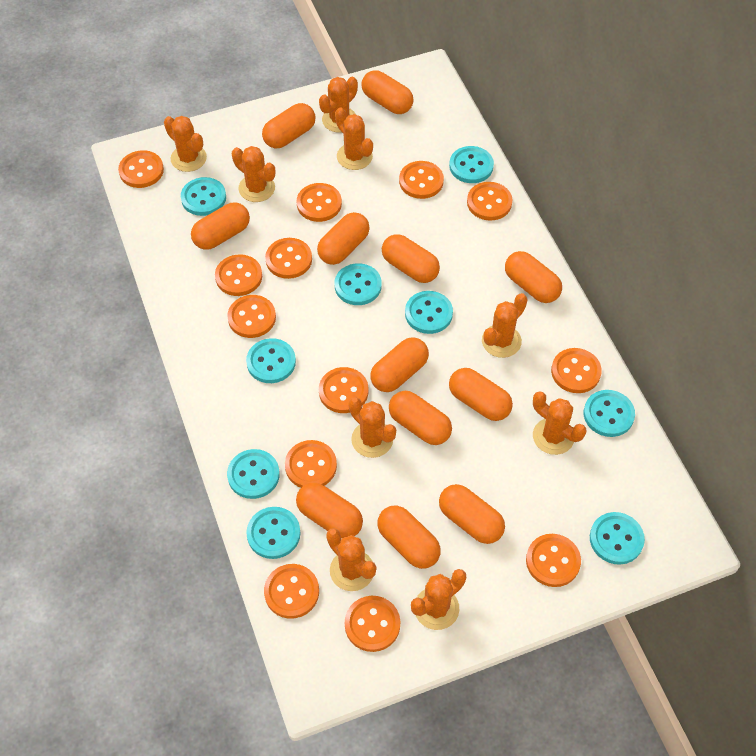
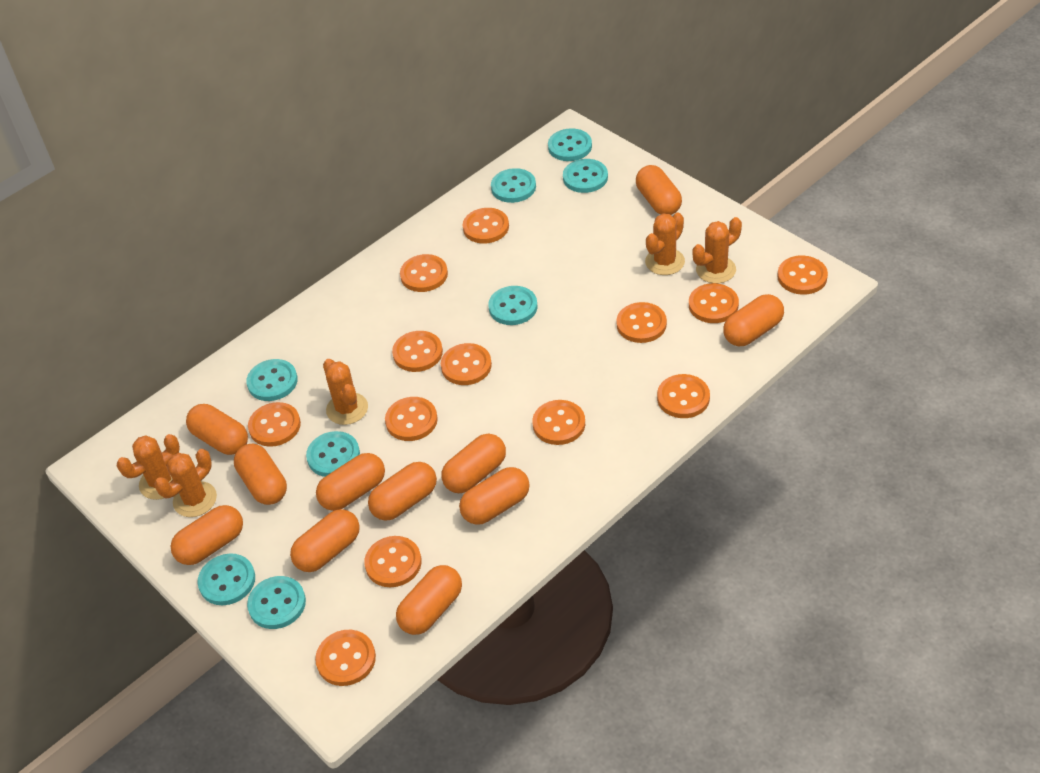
orange cactus: [164,116,207,172] [232,146,275,202] [319,77,358,133] [326,528,376,591] [335,108,373,170] [349,397,396,458] [411,569,466,630] [482,293,528,358] [533,391,586,455] = 9 -> [117,434,180,500] [154,449,217,517] [323,359,368,425] [645,213,685,275] [692,217,742,283] = 5
orange capsule: [191,202,250,250] [262,103,315,148] [296,482,363,539] [317,212,370,265] [361,70,414,114] [370,337,429,392] [377,505,441,569] [382,234,440,283] [389,391,452,445] [439,484,505,544] [449,368,513,421] [505,251,562,303] = 12 -> [171,505,243,565] [186,404,248,455] [234,444,287,505] [290,509,360,572] [316,453,385,511] [368,462,437,521] [396,565,462,635] [441,434,506,493] [459,467,530,525] [636,165,682,215] [723,294,784,347] = 11
turquoise button: [181,177,226,216] [227,449,280,499] [246,338,296,383] [246,507,300,559] [335,263,382,305] [405,291,453,334] [449,146,494,183] [584,390,635,437] [590,512,645,565] = 9 -> [197,553,255,605] [246,359,298,401] [247,576,306,629] [306,431,360,477] [488,286,538,325] [491,168,536,203] [548,128,592,161] [563,159,608,193] = 8

